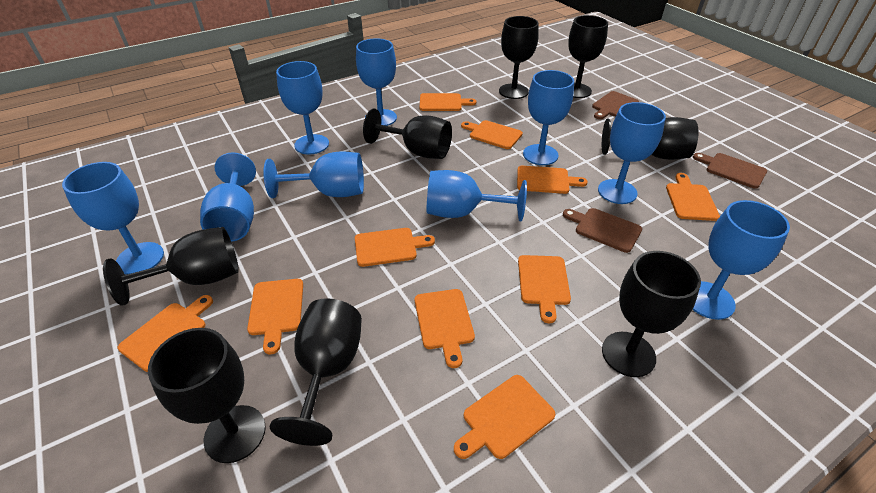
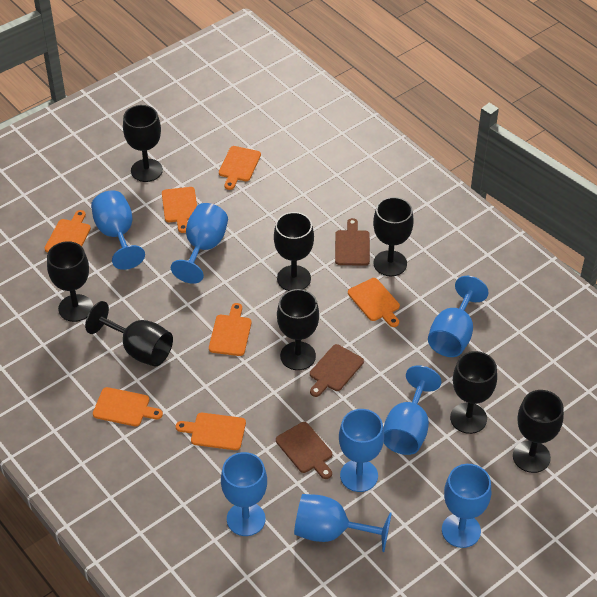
blue goblet: [62,162,164,274] [200,152,256,242] [263,151,364,198] [276,61,329,155] [356,38,397,126] [427,170,527,221] [523,70,574,165] [598,102,666,204] [692,200,790,320] = 9 -> [91,190,145,270] [171,203,228,284] [221,452,267,536] [294,494,392,552] [339,409,384,492] [383,365,442,455] [428,276,489,357] [442,464,491,548] = 8
orange cutting board: [118,295,213,372] [247,279,303,354] [355,228,435,267] [415,289,475,368] [420,93,476,111] [454,375,555,459] [461,120,523,149] [517,166,588,194] [518,255,571,324] [666,173,720,221] = 10 -> [45,210,91,252] [93,387,163,426] [162,187,197,233] [176,413,246,450] [209,303,251,356] [219,146,261,190] [348,278,400,327] = 7

